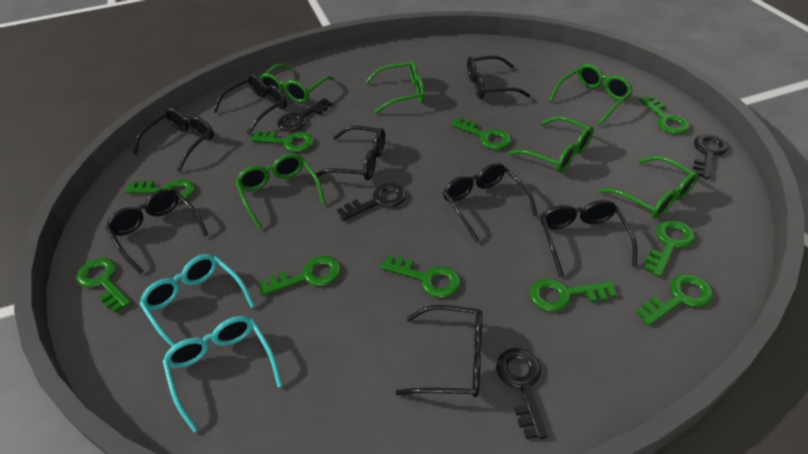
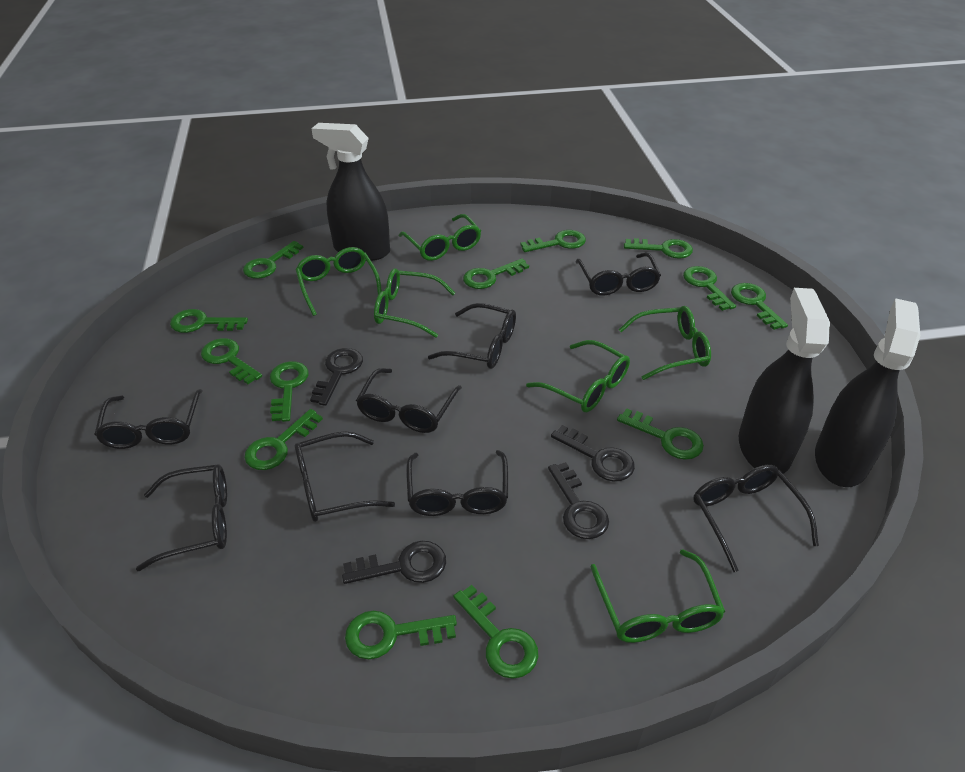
black spray bottle: none = 0 -> [312,123,390,261] [739,288,830,474] [815,298,920,487] = 3
green key: [77,258,131,313] [125,179,195,202] [250,131,314,152] [259,256,341,296] [381,255,461,298] [451,117,511,150] [530,278,617,312] [636,274,713,326] [639,96,690,134] [644,220,695,277] = 10 -> [170,309,248,333] [201,338,262,384] [243,241,303,279] [244,409,323,470] [270,361,309,422] [345,611,457,659] [453,585,538,679] [463,258,529,289] [520,230,586,252] [617,408,704,460] [624,238,693,259] [683,266,736,311] [731,283,788,330] = 13
turquoise glasses: [140,254,255,347] [162,316,283,432] = 2 -> none = 0

